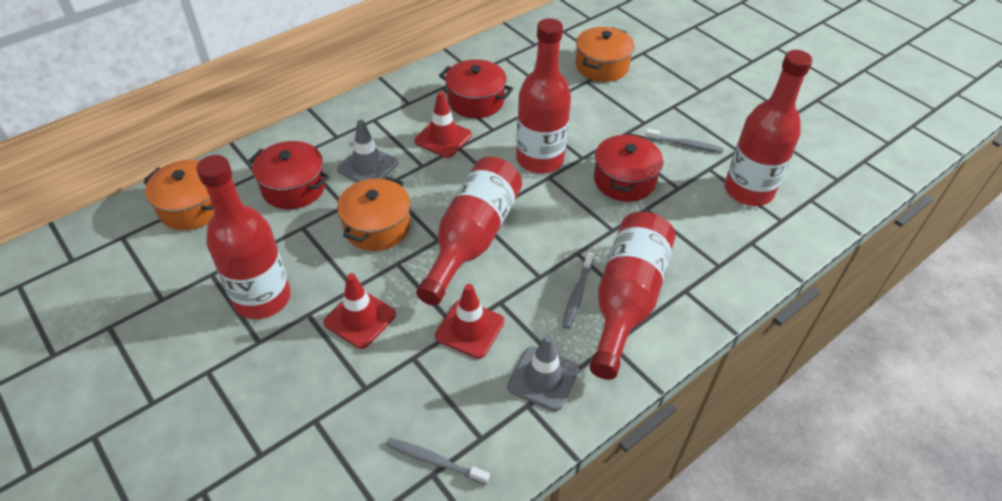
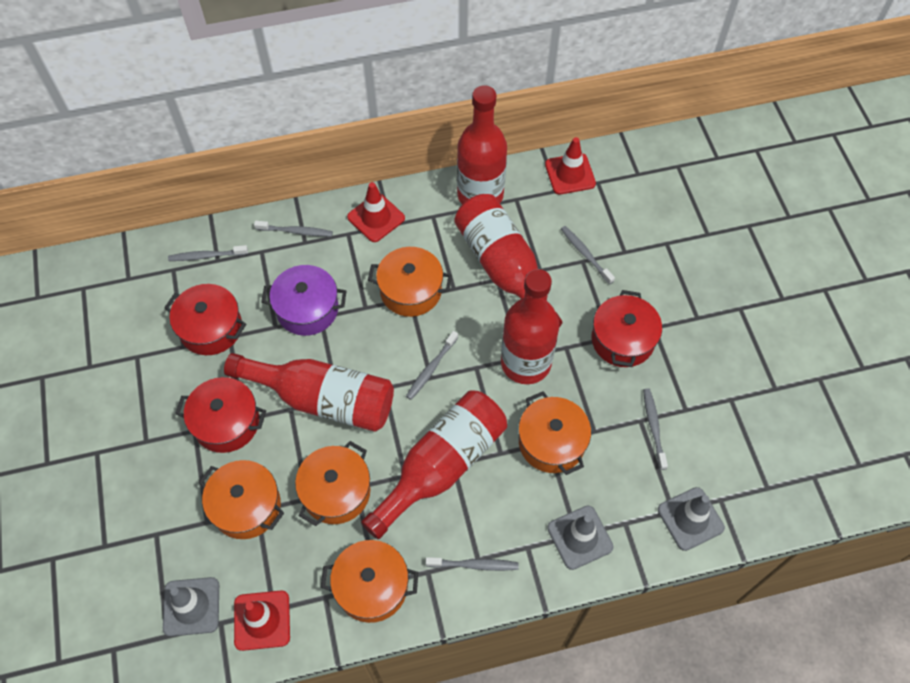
grey toothbrush: [386,438,490,485] [562,252,594,329] [645,129,724,153] = 3 -> [168,245,248,261] [254,221,333,237] [406,331,458,400] [426,557,519,571] [561,226,615,285] [643,388,668,470] = 6
grey traffic cone: [337,120,398,182] [507,335,579,411] = 2 -> [163,577,219,636] [547,506,614,570] [658,487,725,551] = 3
orange pot: [144,160,214,230] [337,176,410,251] [576,27,634,82] = 3 -> [199,460,284,539] [295,441,370,526] [321,540,418,623] [368,247,452,317] [518,391,591,475] = 5
purple pot: none = 0 -> [261,265,346,336] = 1

